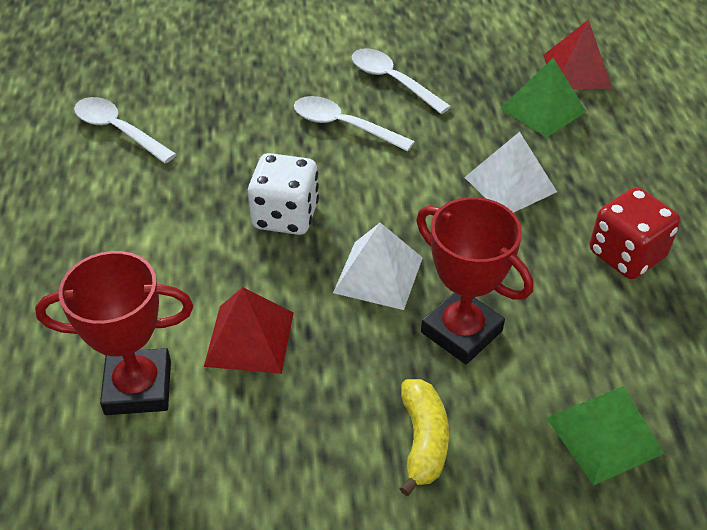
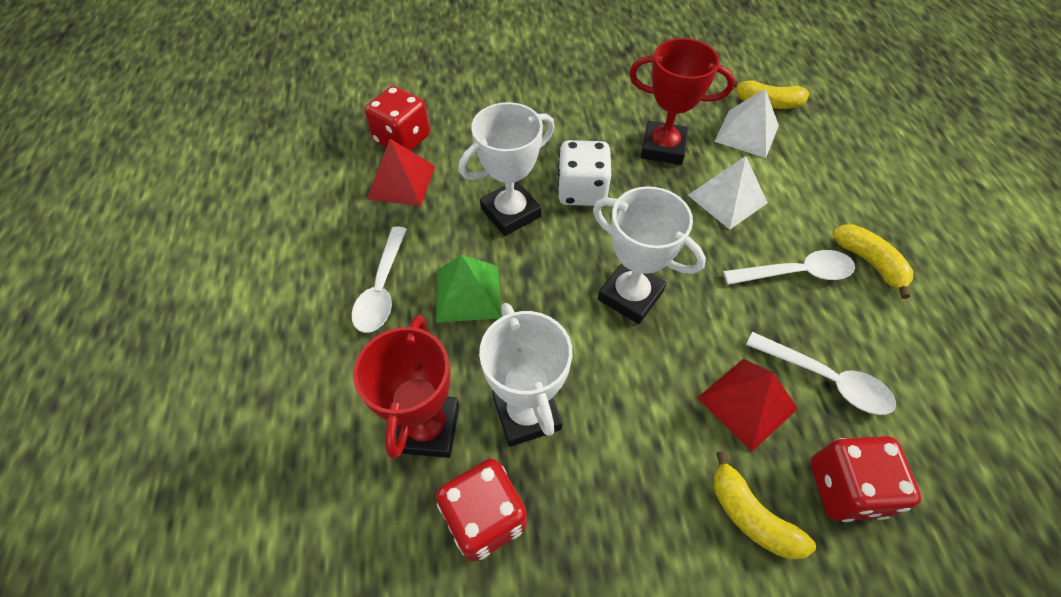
green pyramid: [500,58,586,138] [546,386,665,486] = 2 -> [436,255,501,322] = 1
red dice: [590,187,680,279] = 1 -> [365,86,430,151] [436,459,527,562] [810,436,921,522] = 3
white trophy: none = 0 -> [459,102,555,236] [479,303,573,447] [593,186,706,324] = 3
yellow banana: [399,379,449,496] = 1 -> [713,451,816,560] [734,79,809,109] [832,224,913,299] = 3

